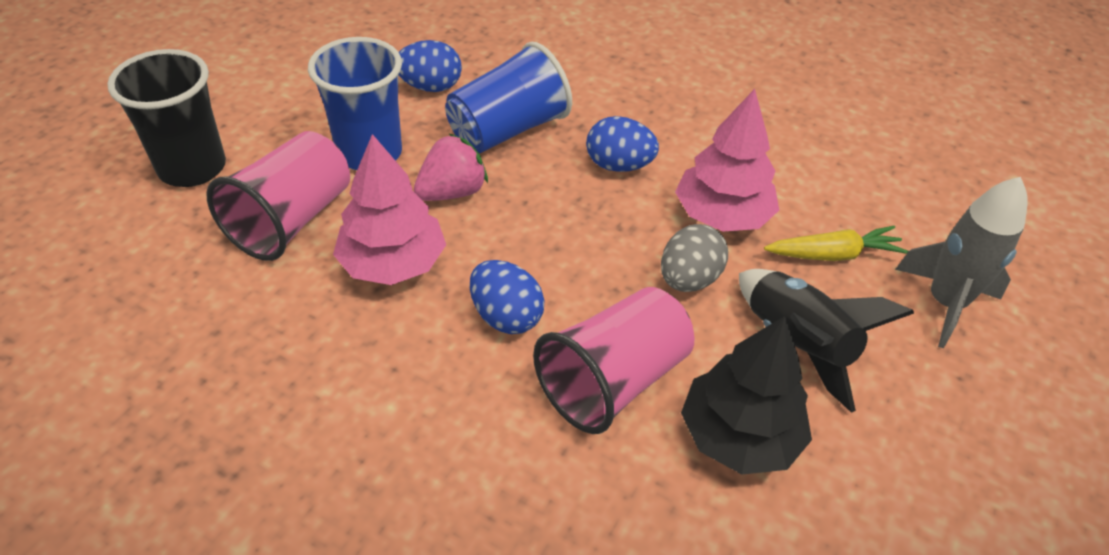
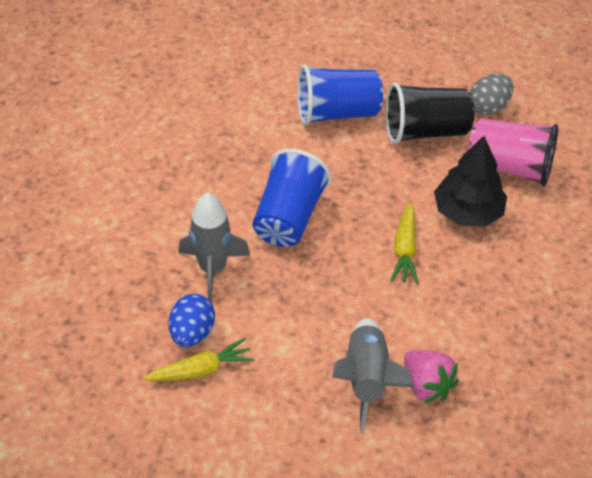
black rocket: [739,269,914,413] = 1 -> none = 0
blue egg: [398,40,462,92] [470,260,545,334] [586,116,659,172] = 3 -> [169,294,215,347] = 1
grey rocket: [895,177,1028,348] = 1 -> [179,193,250,303] [332,318,415,433] = 2
pink cup: [206,131,350,261] [533,287,695,434] = 2 -> [468,118,558,186] = 1
pink tree: [333,134,446,285] [675,89,779,232] = 2 -> none = 0
yellow carrot: [764,226,909,261] = 1 -> [144,338,254,381] [390,203,418,284] = 2

